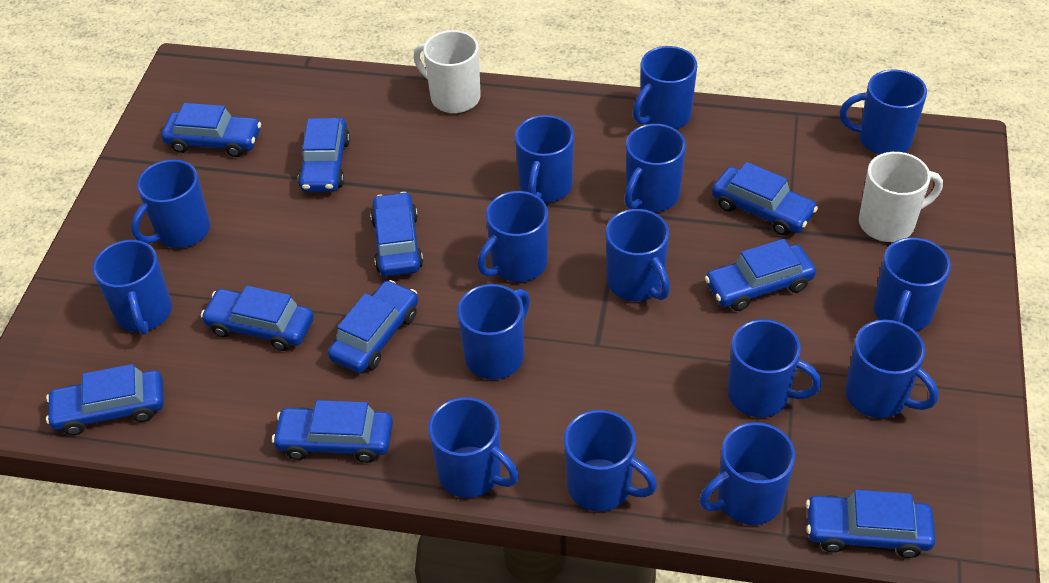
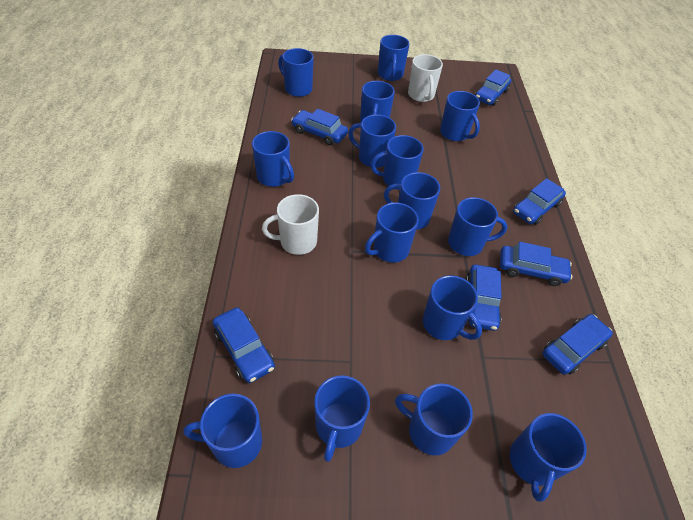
blue car: [46,364,164,435] [162,103,261,157] [201,286,314,351] [272,400,393,463] [298,118,350,192] [328,280,418,373] [370,192,423,277] [705,239,816,311] [712,162,818,235] [806,490,936,558] = 10 -> [213,308,275,383] [291,109,348,145] [466,264,502,331] [475,69,511,106] [500,242,572,286] [513,178,566,225] [542,314,613,375] = 7

